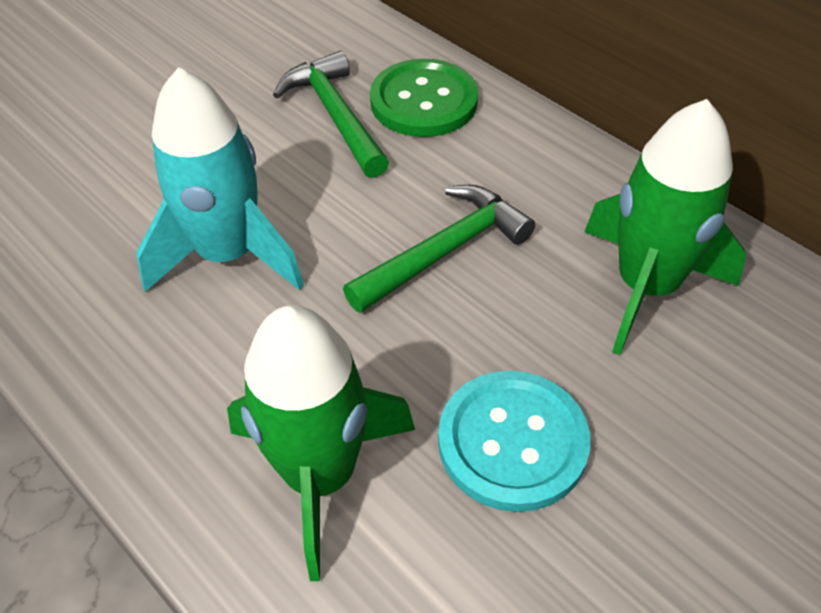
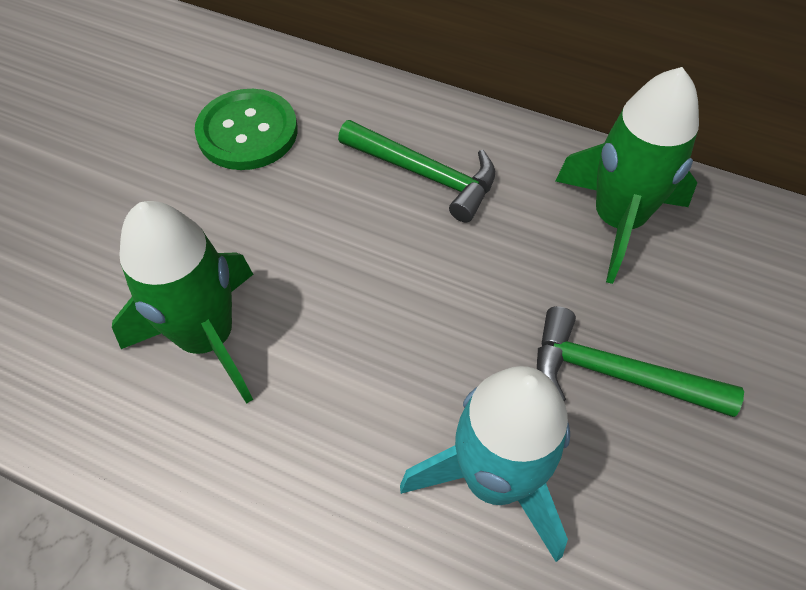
turquoise button: [438,371,590,512] = 1 -> none = 0

